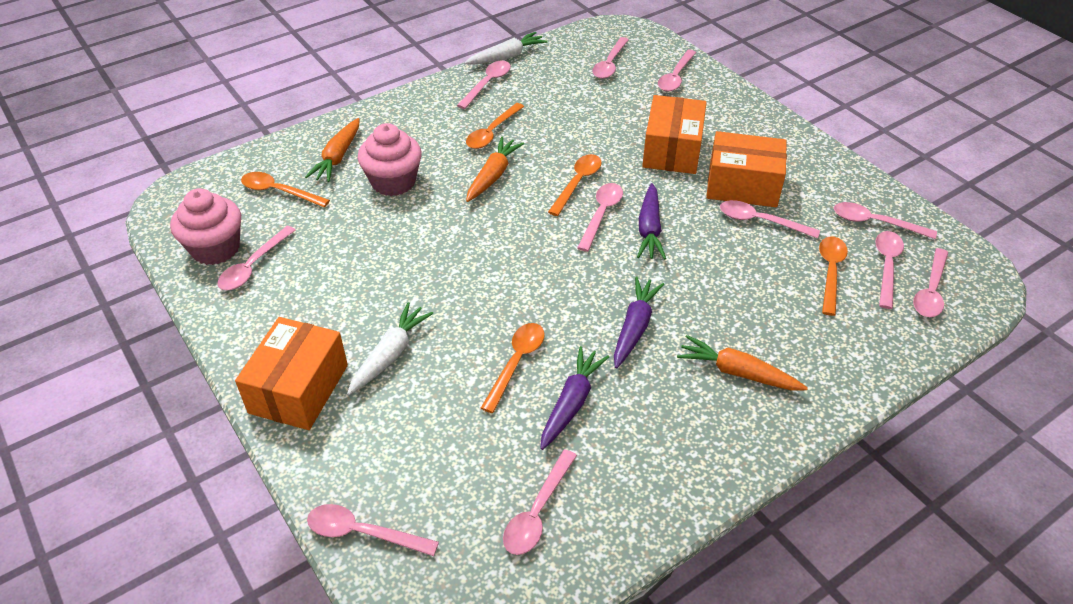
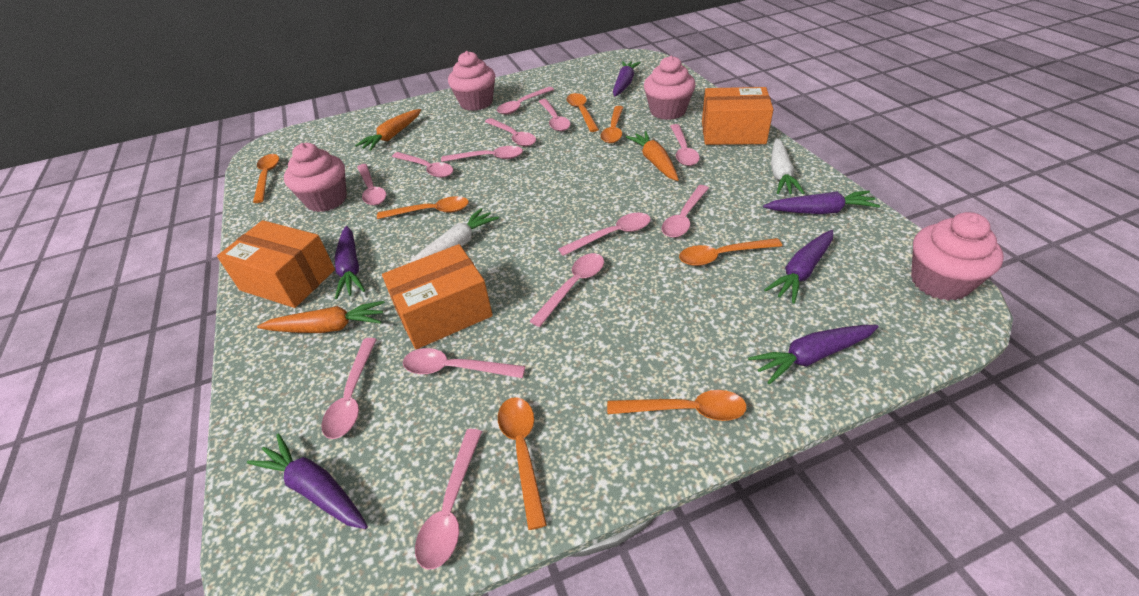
orange spoon: [241,172,330,208] [466,103,524,149] [481,323,545,413] [548,154,602,216] [819,236,848,316] = 5 -> [253,154,279,203] [377,196,469,219] [498,397,547,530] [566,93,599,132] [600,106,623,143] [607,390,747,421] [679,238,782,266] = 7
pink cupcake: [170,188,241,265] [358,123,422,196] = 2 -> [284,143,347,212] [448,51,495,111] [644,55,696,120] [911,212,1004,301] = 4
pink spoon: [217,226,295,290] [307,504,439,556] [457,61,511,109] [503,449,577,555] [577,183,623,252] [592,37,629,79] [658,50,696,91] [720,200,820,238] [834,202,937,239] [875,231,904,309] [913,248,948,317] = 11 -> [321,338,377,439] [357,164,386,205] [392,152,453,178] [403,348,525,378] [415,429,482,570] [441,146,523,162] [485,118,536,146] [497,87,554,114] [530,253,604,327] [539,99,571,131] [558,213,651,256] [662,185,709,238] [670,124,700,166] = 13
purple carrot: [540,346,609,450] [614,277,664,369] [637,183,666,260] = 3 -> [247,434,368,529] [335,226,365,299] [613,61,641,97] [748,325,879,384] [763,191,880,214] [764,230,833,304] = 6

